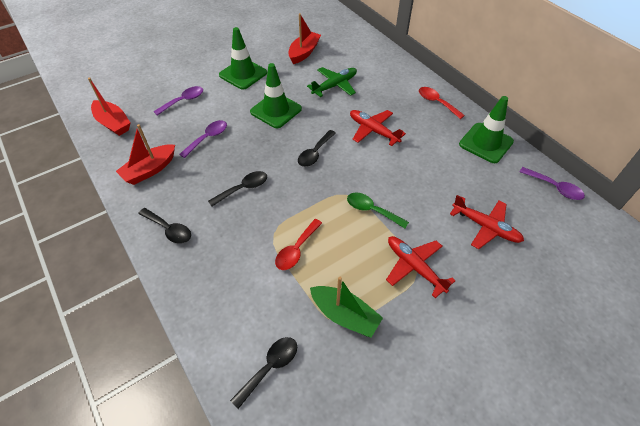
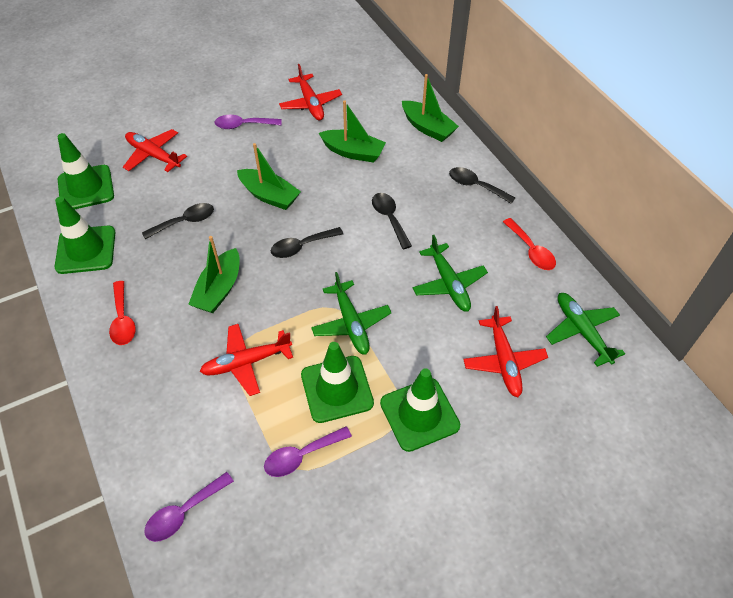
green boat: [310,277,383,338] = 1 -> [188,236,240,313] [237,143,301,210] [319,100,386,162] [402,74,459,142] = 4
green plane: [307,67,357,97] = 1 -> [311,272,391,355] [413,235,488,312] [546,293,625,367] = 3
green spoon: [347,193,409,228] = 1 -> none = 0
green traffic cone: [219,27,267,90] [250,63,302,128] [459,96,514,163] = 3 -> [55,197,115,274] [58,133,114,209] [301,342,374,423] [380,368,460,452] = 4
red boat: [88,78,131,136] [116,124,175,185] [288,13,321,64] = 3 -> none = 0
red plane: [350,110,406,146] [386,236,455,298] [450,195,524,249] = 3 -> [123,129,187,172] [200,324,293,396] [279,64,342,120] [463,306,548,397] = 4

